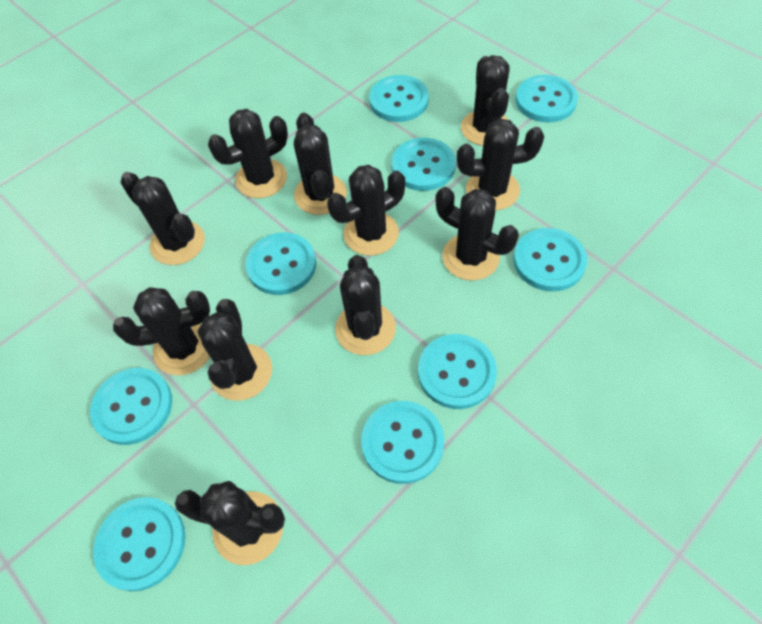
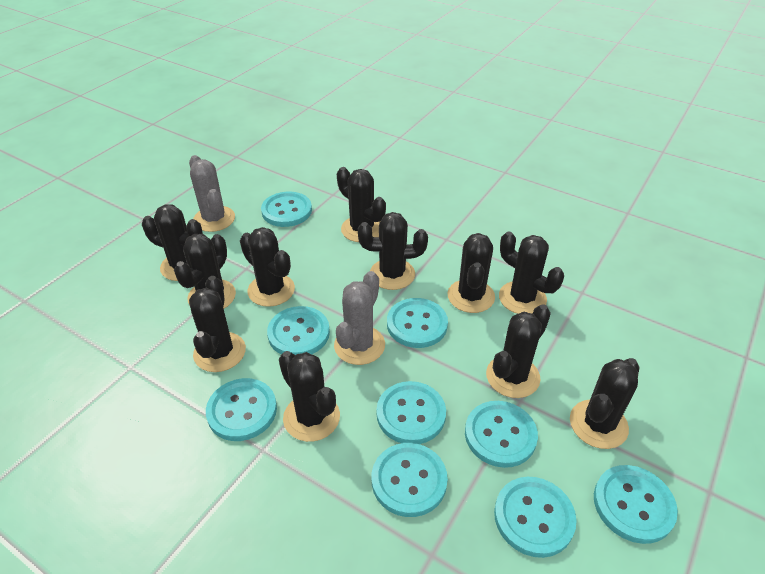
grey cactus: none = 0 -> [189,155,235,232] [334,271,385,365] = 2

